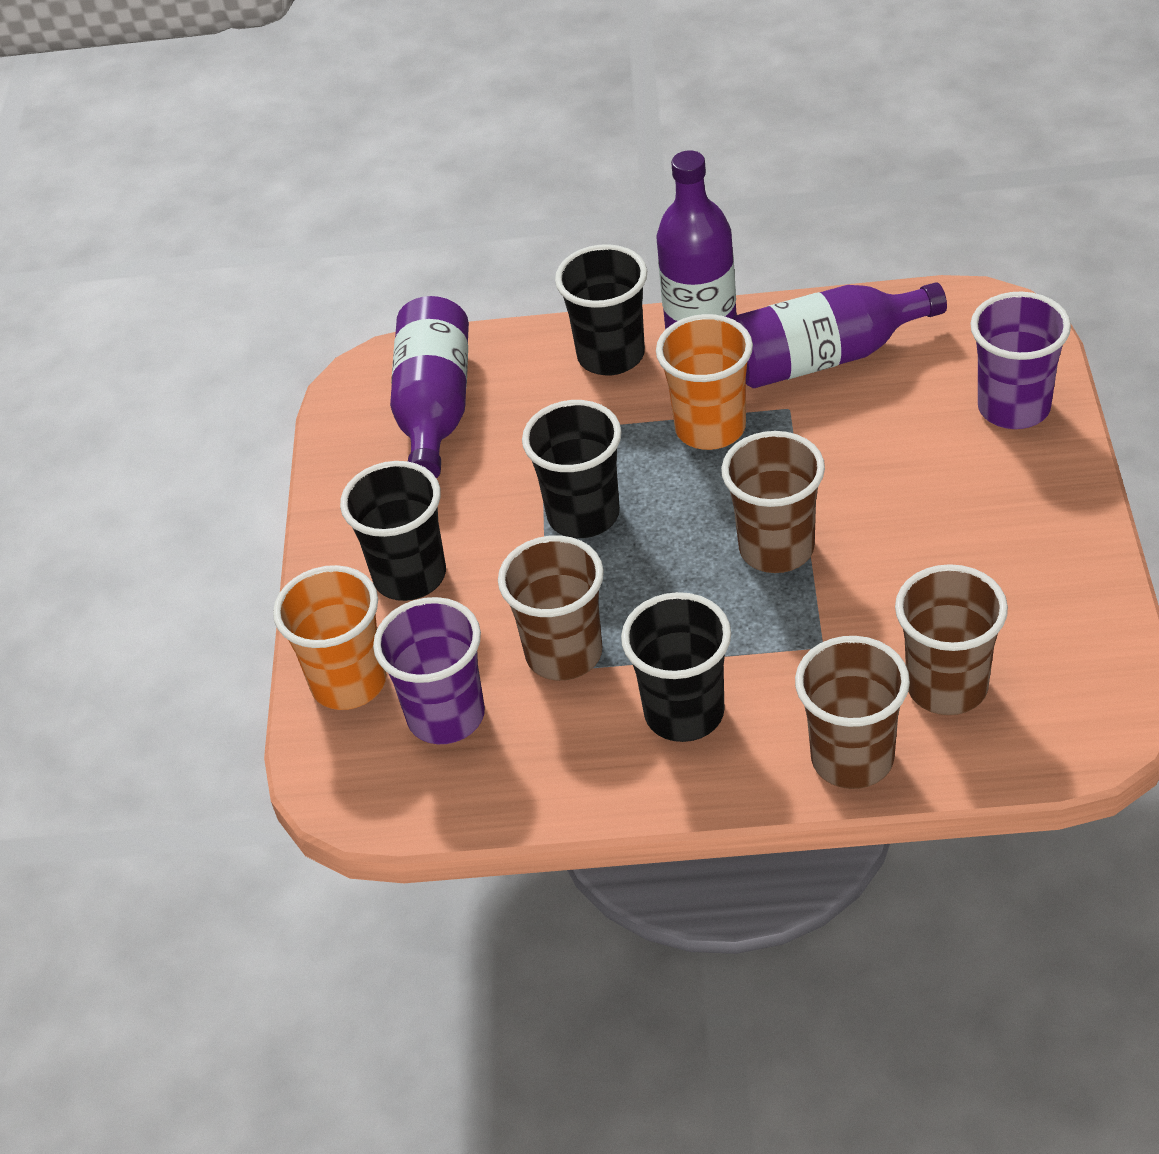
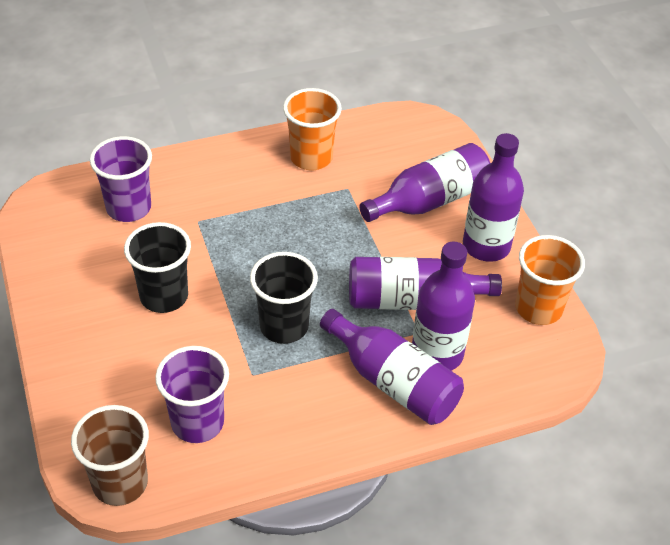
black cup: [340,461,446,601] [522,400,622,538] [555,244,647,376] [621,592,731,742] = 4 -> [124,222,191,313] [250,252,318,344] = 2
brown cup: [498,535,604,681] [721,431,825,573] [795,636,910,789] [895,564,1008,715] = 4 -> [71,405,149,506] = 1
purple bottle: [390,296,469,479] [656,150,737,330] [732,282,947,388] = 3 -> [320,309,464,425] [349,257,502,310] [360,143,490,222] [412,242,475,371] [463,133,524,262] = 5

